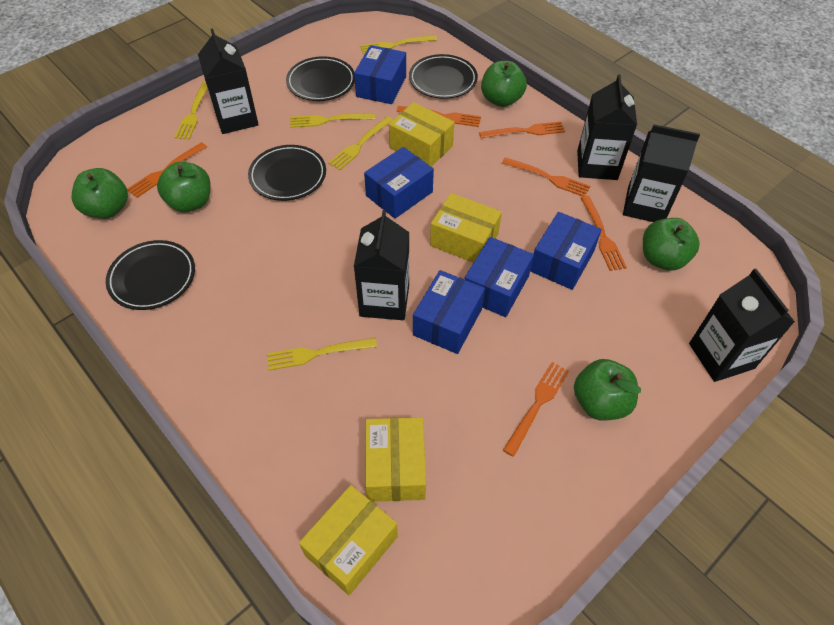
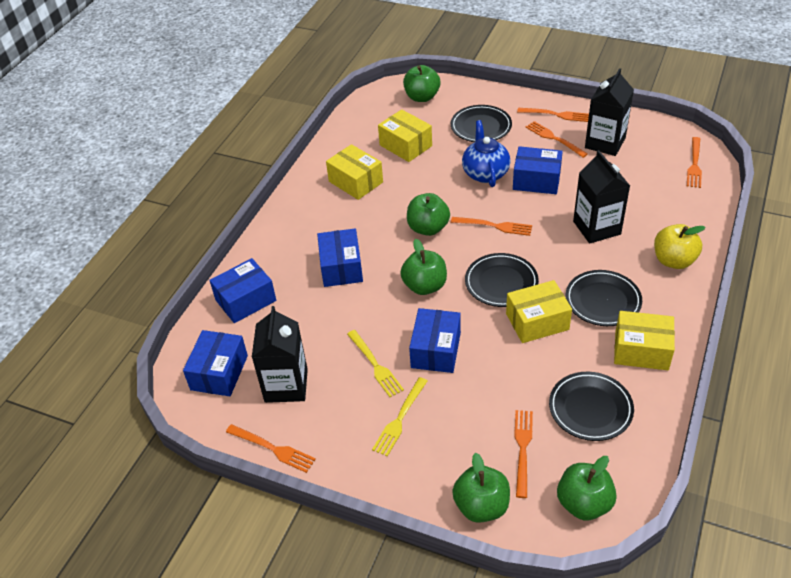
black carton: [198,28,259,134] [354,210,409,320] [577,74,637,180] [623,124,700,222] [689,269,795,382] = 5 -> [252,306,308,403] [573,150,630,244] [585,68,634,156] = 3
blue teapot: none = 0 -> [462,120,511,187] = 1
yellow apple: none = 0 -> [654,224,706,269] = 1
yellow fork: [174,82,208,140] [267,338,377,371] [290,113,375,128] [328,116,393,170] [360,35,437,55] = 5 -> [347,330,404,397] [372,377,427,457] = 2

